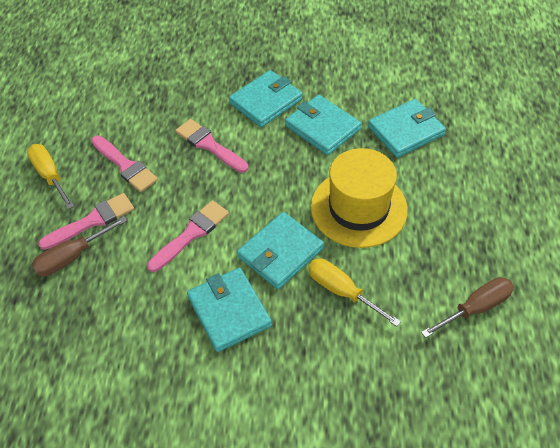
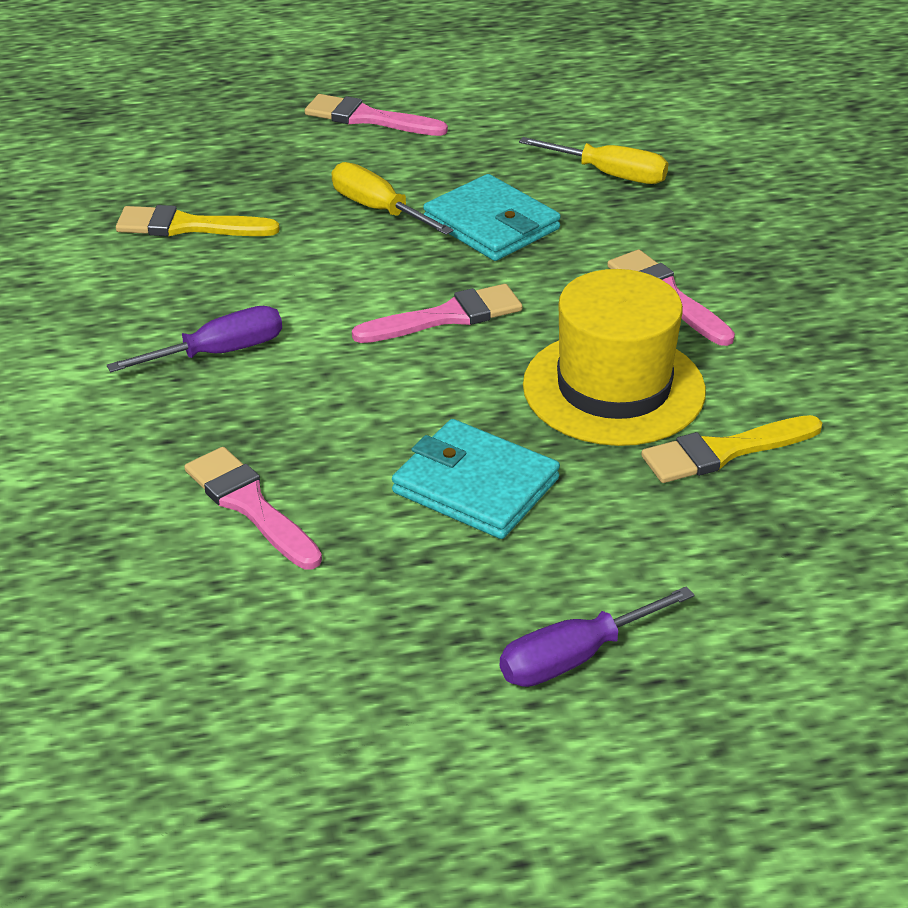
brown screwdriver: [32,216,127,277] [421,277,514,338] = 2 -> none = 0
purple screwdriver: none = 0 -> [107,306,282,372] [500,586,695,687] = 2
turquoise wallet: [187,268,272,352] [229,70,303,127] [237,212,324,289] [285,95,361,155] [368,99,446,158] = 5 -> [392,419,560,539] [423,174,561,261] = 2
yellow brush: none = 0 -> [116,205,280,236] [641,415,822,483] = 2

